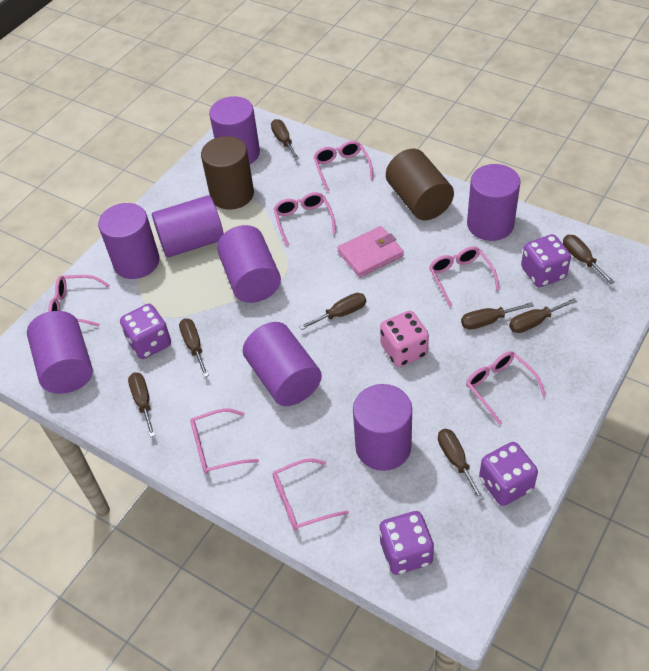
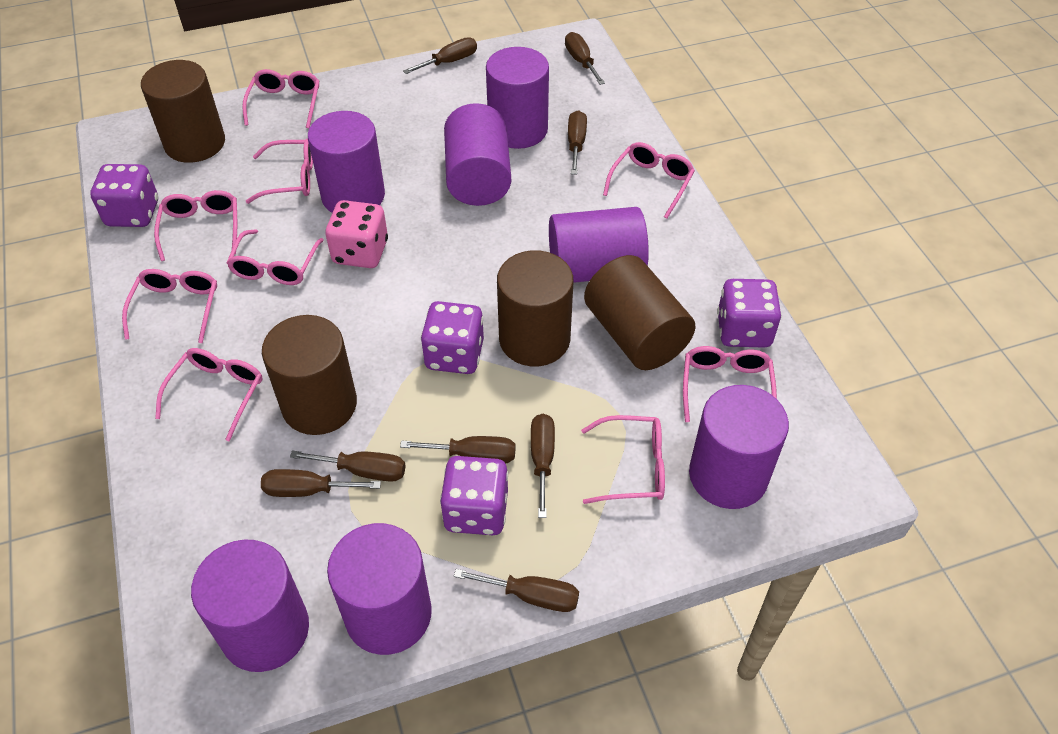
brown cylinder: [201,136,254,210] [386,149,454,220] = 2 -> [141,60,225,163] [262,315,357,435] [497,250,573,366] [584,255,696,370] = 4
pink glasses: [48,275,110,327] [190,408,259,474] [272,458,349,530] [274,192,336,246] [313,141,374,191] [429,246,499,307] [466,351,546,425] = 7 -> [122,269,217,343] [154,190,237,261] [155,348,263,442] [227,229,324,285] [242,69,319,128] [246,139,313,204] [581,415,665,504] [603,142,695,219] [683,346,777,422] = 9
pink wallet: [337,226,404,277] = 1 -> none = 0
purple cylinder: [27,311,93,394] [98,203,160,279] [152,195,224,257] [209,96,260,164] [217,225,281,303] [243,322,322,406] [353,384,412,471] [467,164,521,241] = 8 -> [191,540,309,672] [308,111,385,213] [327,523,432,655] [444,103,511,206] [486,47,549,149] [549,207,649,283] [689,385,789,509] = 7

